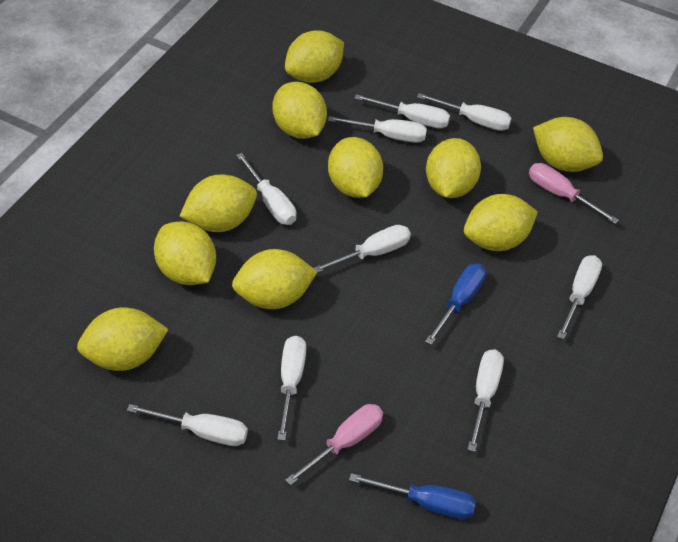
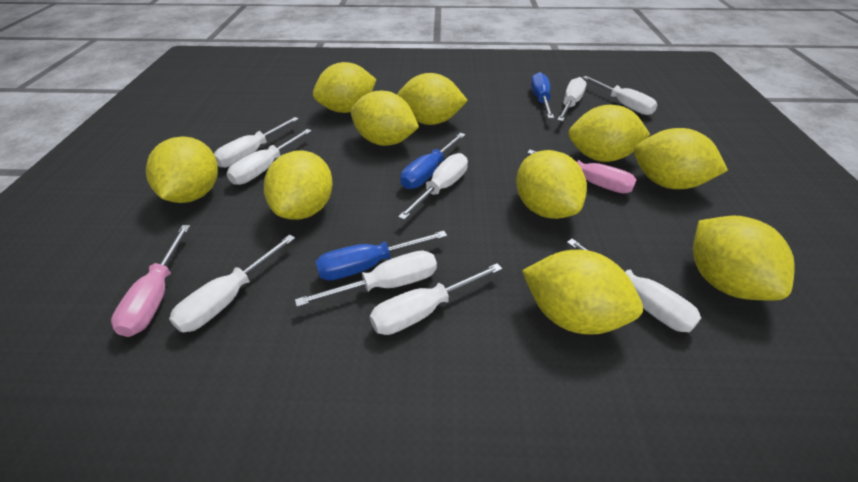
blue screwdriver: [349,473,476,519] [425,263,486,345] = 2 -> [316,231,447,281] [401,133,466,189] [531,72,554,119] = 3

